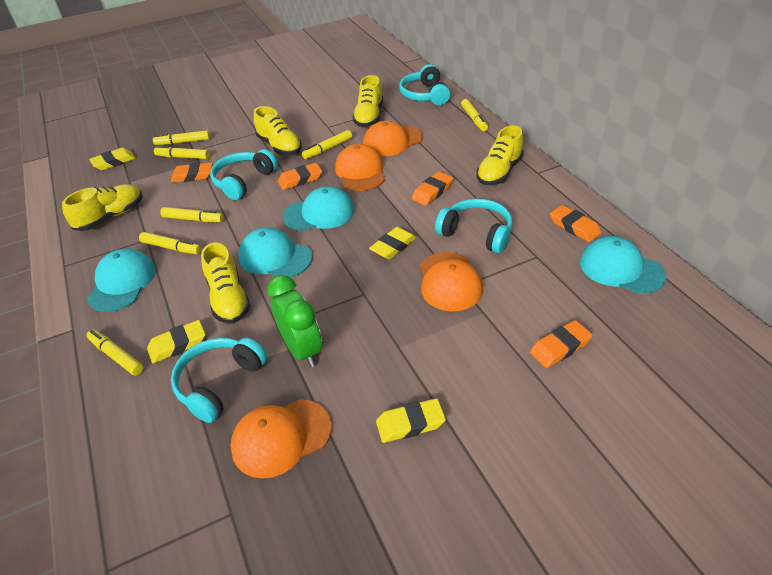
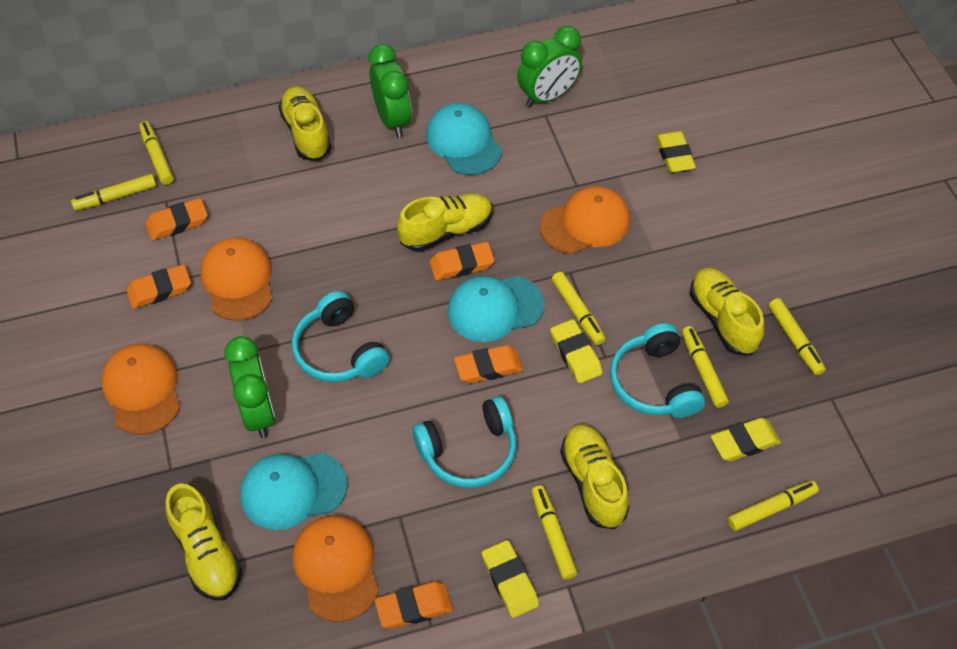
green clock: [267,275,322,367] = 1 -> [224,336,275,438] [368,44,412,137] [517,26,582,107] = 3
turquoise cap: [87,248,156,312] [238,227,313,277] [283,186,354,231] [580,236,666,294] = 4 -> [240,453,347,530] [426,103,502,175] [448,276,544,342] = 3
turquoise headphones: [171,338,267,423] [210,149,278,200] [399,64,451,105] [435,198,512,253] = 4 -> [292,291,389,382] [412,396,516,488] [610,323,705,418] = 3

